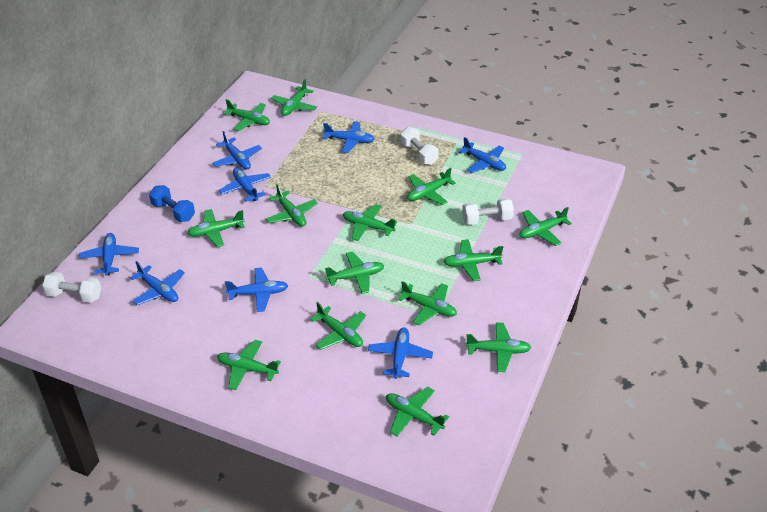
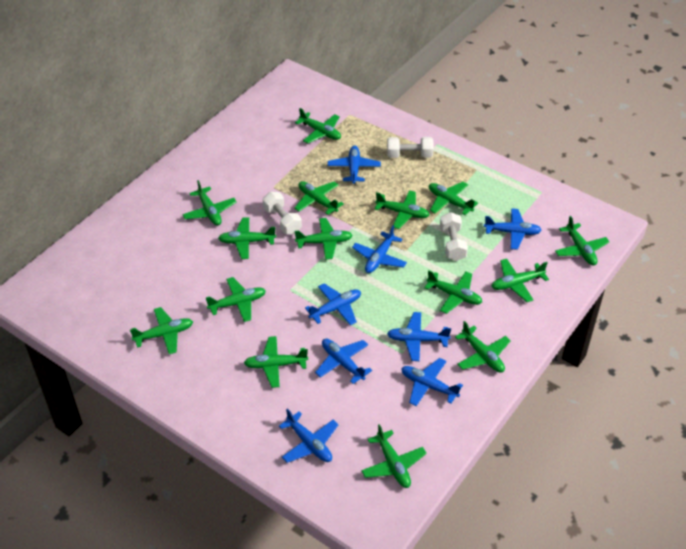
blue dumbbell: [149,185,195,222] = 1 -> none = 0
green plane: [188,209,245,247] [217,340,281,390] [223,99,270,131] [266,184,318,227] [271,79,317,116] [310,302,366,350] [325,252,384,294] [343,204,397,241] [386,387,449,436] [398,281,457,326] [407,168,456,205] [443,239,503,281] [466,322,532,372] [519,207,572,246] = 14 -> [130,307,193,354] [182,180,237,226] [206,277,266,322] [218,217,276,259] [244,336,308,388] [294,181,344,215] [295,108,341,143] [295,218,353,260] [361,424,427,488] [375,190,429,229] [424,270,482,314] [429,182,478,215] [455,321,511,373] [491,259,549,302] [555,216,609,265] = 15

